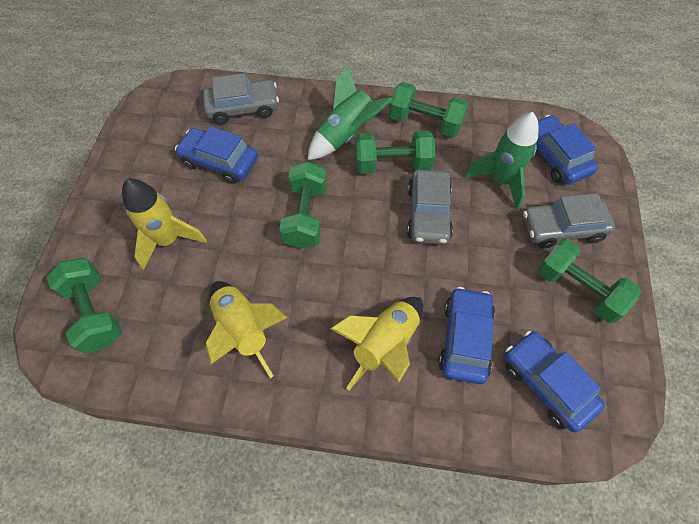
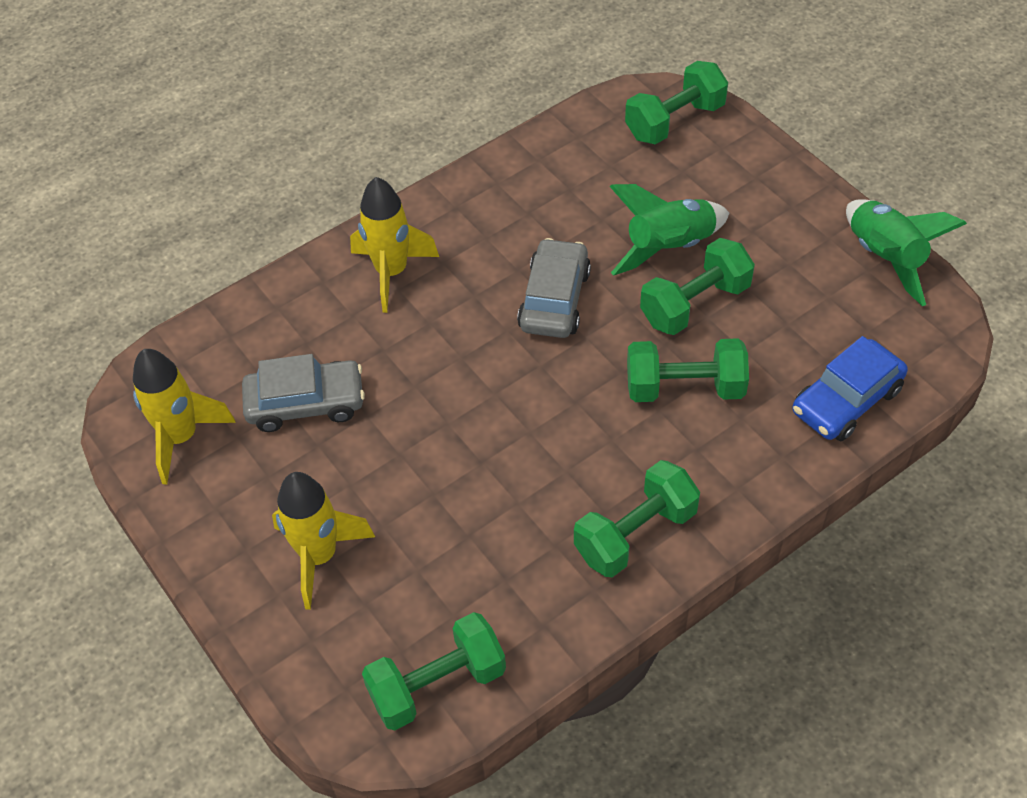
blue car: [175,126,258,184] [438,287,495,384] [504,331,605,432] [536,115,598,184] = 4 -> [792,336,908,441] = 1
grey car: [203,73,279,124] [407,170,453,244] [523,193,615,249] = 3 -> [242,354,365,432] [517,238,591,338] = 2

